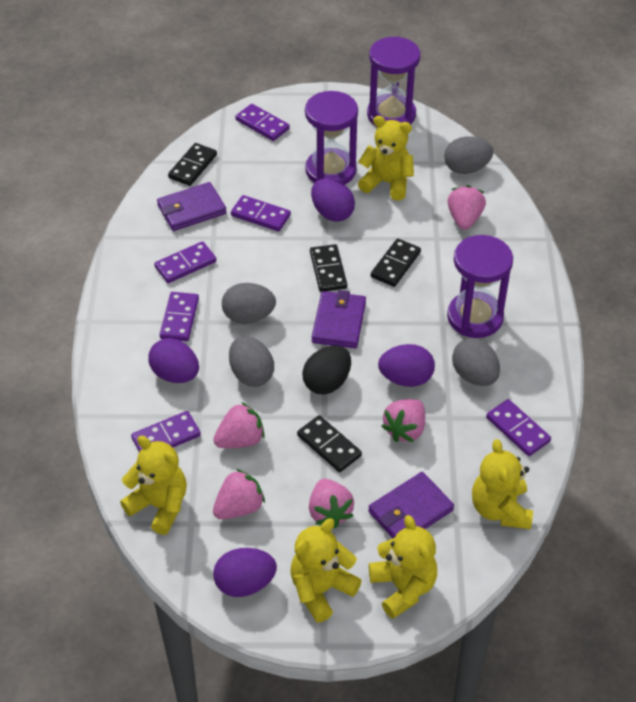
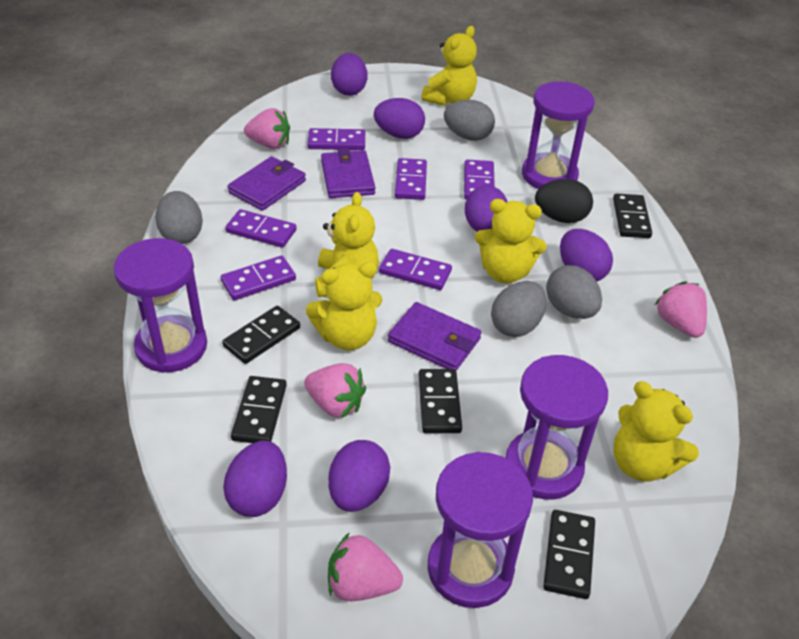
black domino: [168,143,217,186] [297,415,362,472] [310,244,347,292] [371,238,421,287] = 4 -> [222,306,300,364] [231,376,287,443] [419,369,462,433] [543,510,595,599] [613,193,652,238] = 5
pink strawberry: [213,402,265,448] [213,469,265,519] [309,479,354,528] [381,399,425,442] [447,185,486,230] = 5 -> [244,108,290,149] [304,363,366,418] [328,532,403,601] [655,281,707,338] = 4
purple egg: [148,338,199,383] [213,548,277,597] [311,178,355,222] [378,344,435,387] = 4 -> [223,441,287,517] [328,440,390,512] [331,53,367,96] [374,98,425,139] [465,186,508,232] [560,229,613,281] = 6
purple hourglass: [305,91,358,185] [367,36,420,127] [447,235,513,338] = 3 -> [114,238,207,373] [428,452,533,608] [506,355,608,500] [522,81,595,189] = 4

